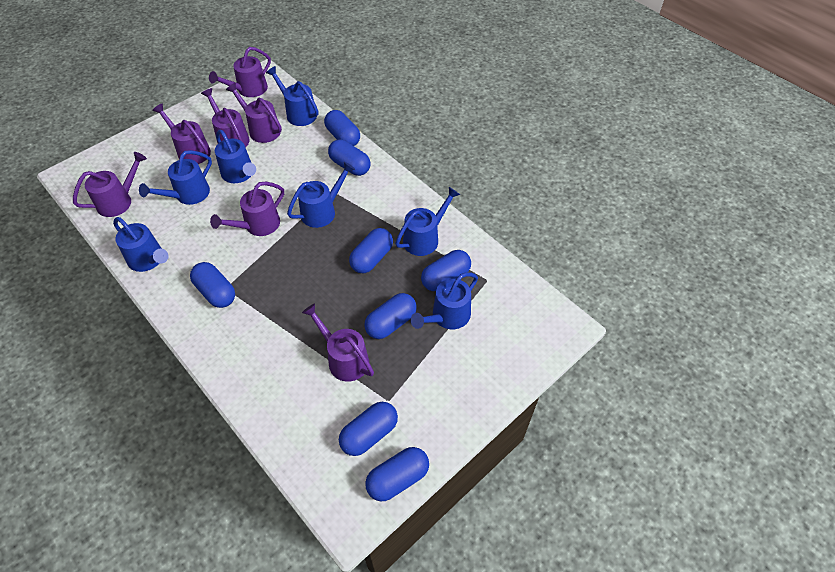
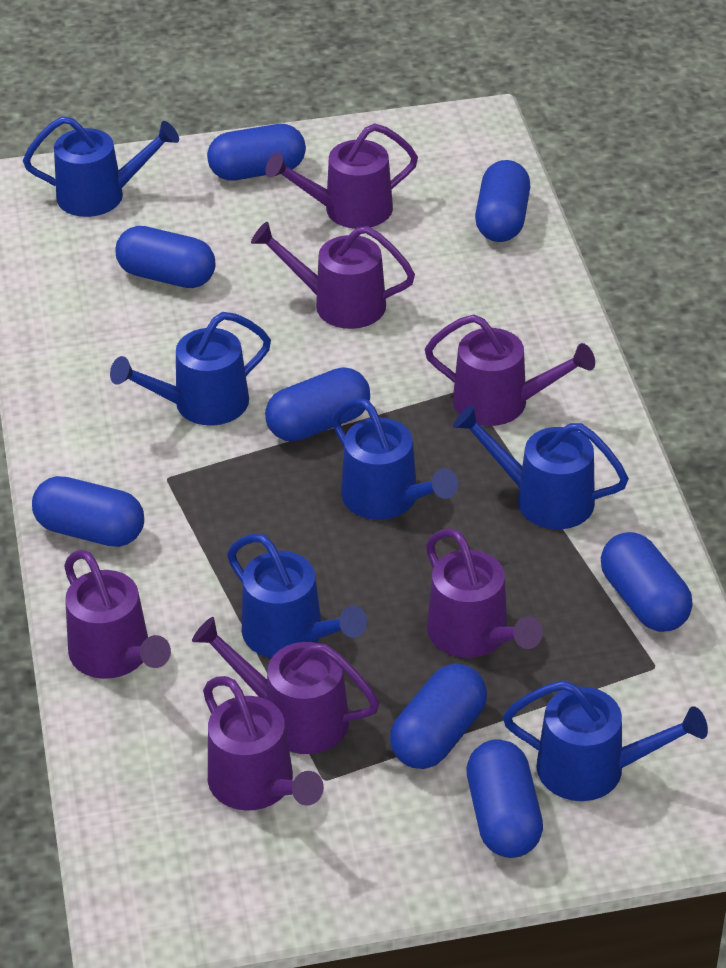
blue watering can: [113,217,169,272] [139,150,212,205] [215,129,256,183] [266,66,318,126] [287,161,355,228] [395,187,460,256] [410,272,478,329] = 7 -> [23,116,179,217] [110,312,271,426] [227,533,367,658] [332,398,458,520] [453,405,629,529] [503,680,708,801] = 6

